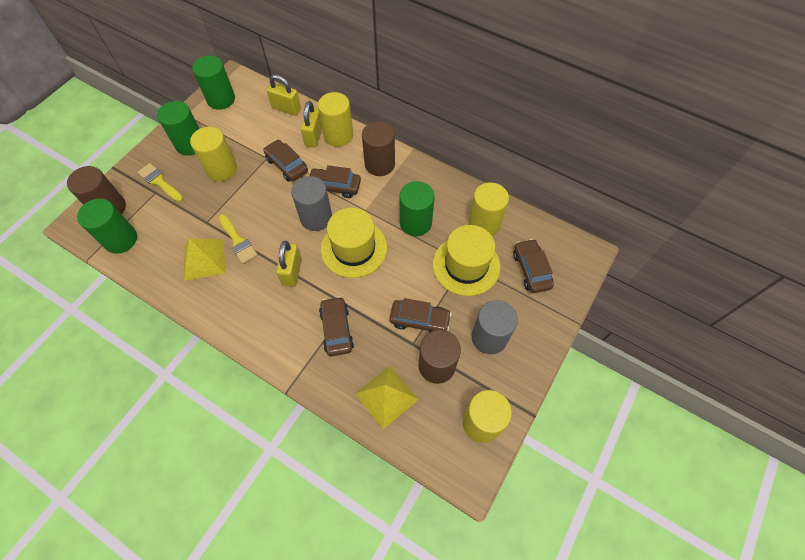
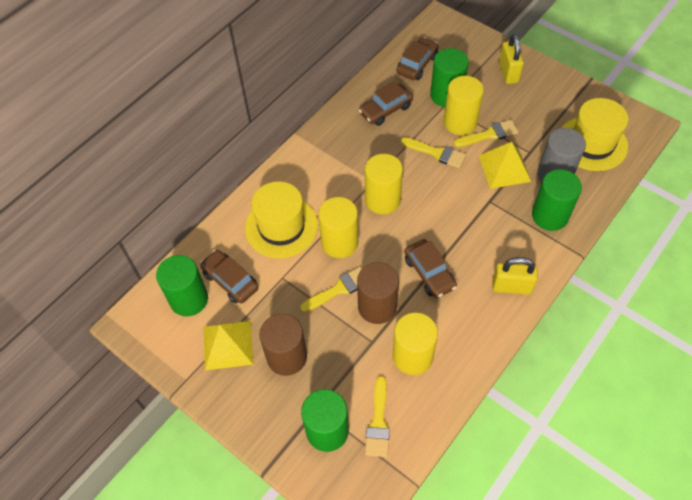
brown car: [263,139,308,182] [309,165,361,198] [319,296,354,356] [389,298,452,332] [513,239,554,293] = 5 -> [200,250,259,304] [358,81,413,126] [396,37,439,80] [404,239,457,298] = 4
brown cylinder: [67,166,126,214] [362,121,395,176] [418,330,461,384] = 3 -> [259,314,307,376] [357,262,399,324] = 2
grey cylinder: [291,176,332,231] [472,300,518,354] = 2 -> [537,128,586,182] = 1
yellow brush: [137,163,183,202] [218,214,258,264] = 2 -> [300,267,362,312] [365,376,390,457] [401,137,466,168] [454,120,519,147] = 4
yellow padlock: [266,74,301,116] [276,241,302,287] [301,101,322,148] = 3 -> [493,257,538,295] [499,34,524,84] = 2

